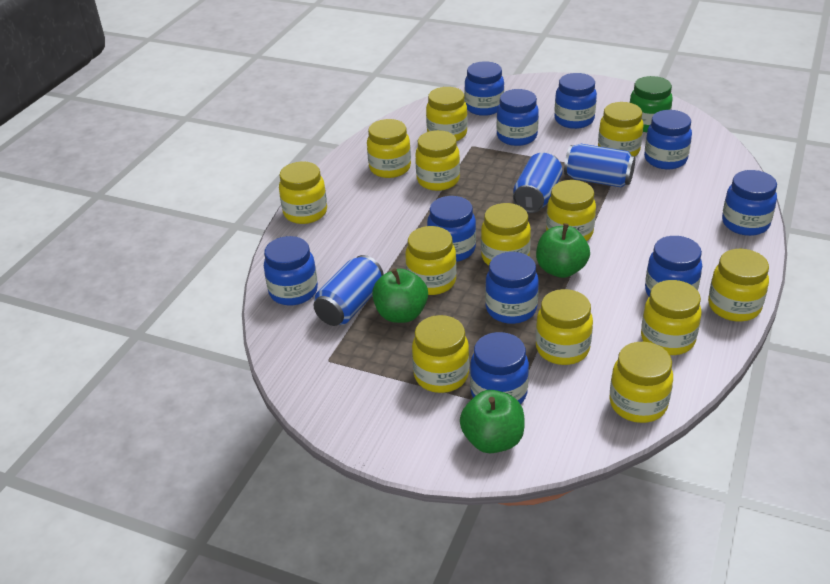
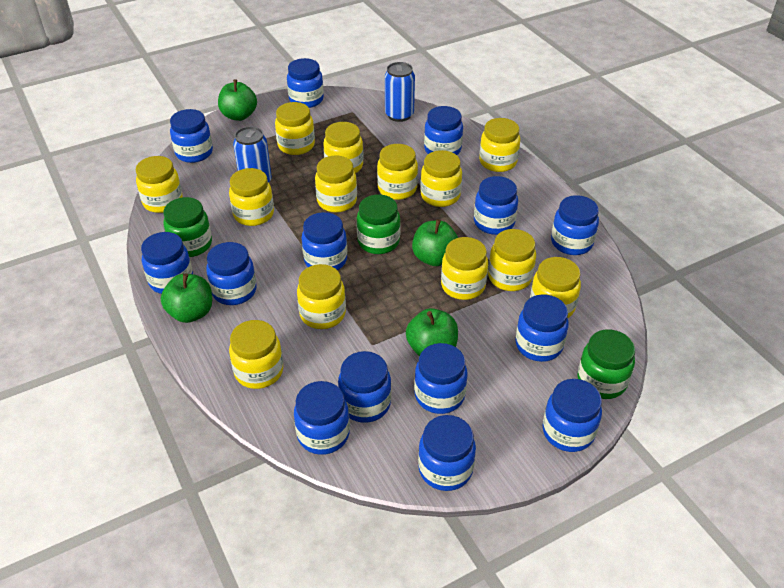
blue can: [314,255,384,326] [513,153,562,213] [564,144,635,188] = 3 -> [233,126,272,182] [385,62,415,122] = 2
blue jar: [264,236,318,306] [427,196,476,262] [464,61,504,116] [470,332,529,405] [485,252,539,324] [497,89,539,146] [554,73,597,129] [644,110,692,169] [645,236,702,297] [722,170,777,236] = 10 -> [141,232,193,294] [170,109,213,163] [206,242,257,305] [287,58,324,108] [294,381,350,455] [302,212,347,270] [338,351,391,423] [414,343,467,414] [418,415,476,491] [424,106,463,155] [474,176,518,235] [515,294,569,362] [543,379,602,452] [551,195,599,255] = 14
green apple: [372,268,428,323] [460,390,525,453] [536,223,590,278] = 3 -> [161,274,212,323] [218,79,257,121] [406,308,458,356] [412,219,458,266] = 4
green jar: [629,76,673,132] = 1 -> [163,197,212,257] [356,194,400,254] [578,329,635,399] = 3

